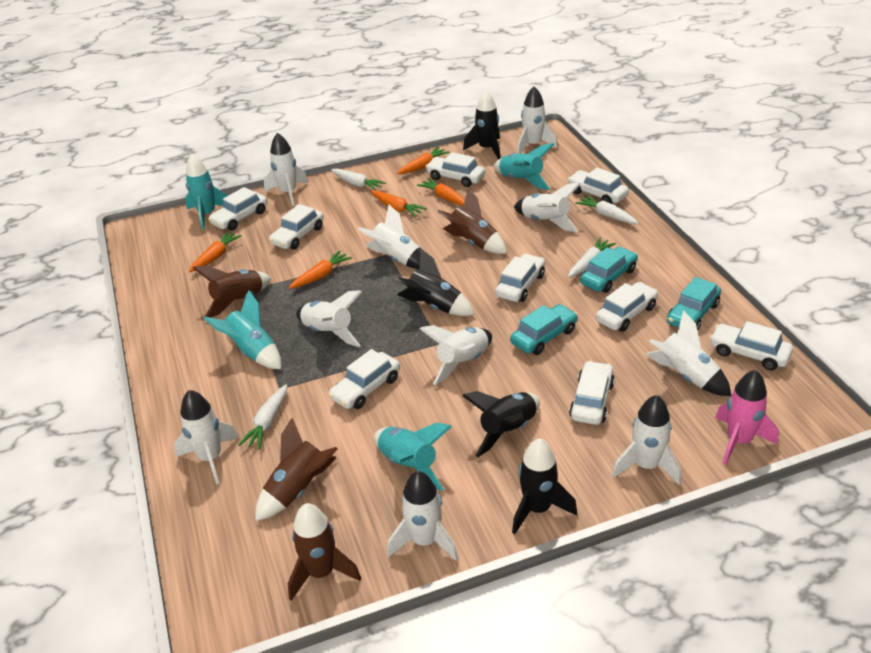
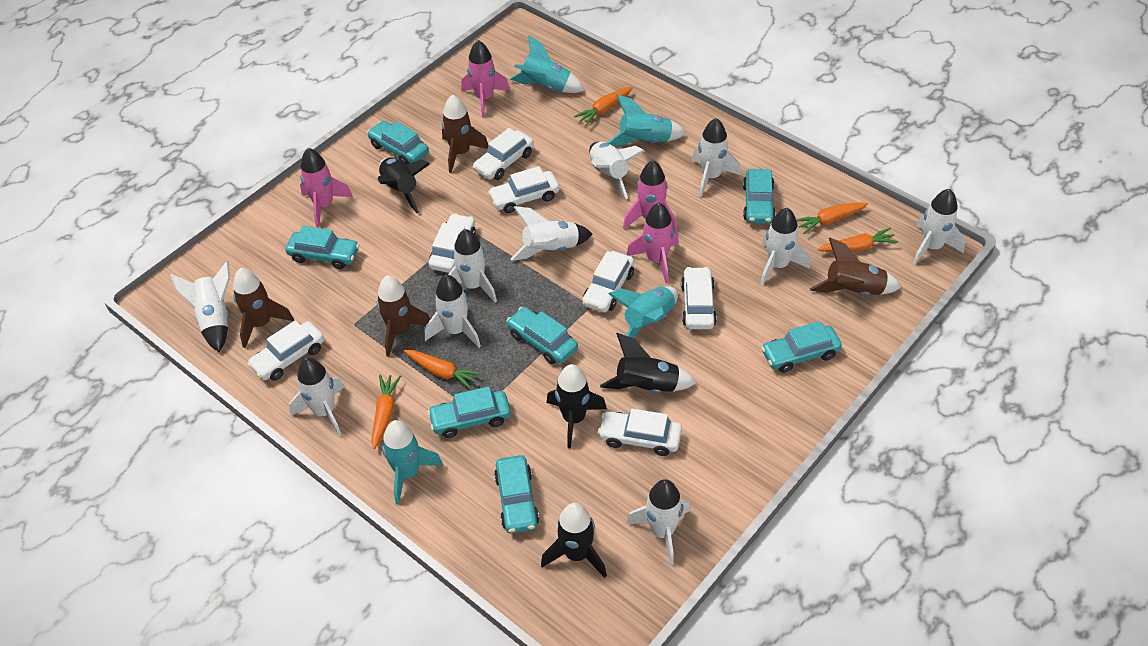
pink rocket: [715,370,779,465] = 1 -> [300,148,353,228] [461,40,510,118] [623,160,677,232] [627,203,679,284] = 4
turquoise car: [510,304,578,355] [580,247,638,293] [667,277,721,330] = 3 -> [285,226,360,269] [367,121,429,164] [428,386,511,438] [494,455,539,533] [506,307,578,364] [743,169,776,224] [761,321,842,373] = 7
white car: [208,187,267,230] [269,204,324,249] [328,349,400,409] [426,152,485,187] [495,254,545,302] [568,168,629,204] [569,361,615,425] [596,282,658,331] [710,321,793,370] = 9 -> [247,320,324,381] [428,213,476,273] [473,128,534,180] [488,166,559,213] [582,251,634,312] [598,409,682,456] [681,267,717,329] = 7
white carrot: [238,384,287,449] [331,168,386,191] [568,237,616,277] [575,195,639,224] = 4 -> none = 0

